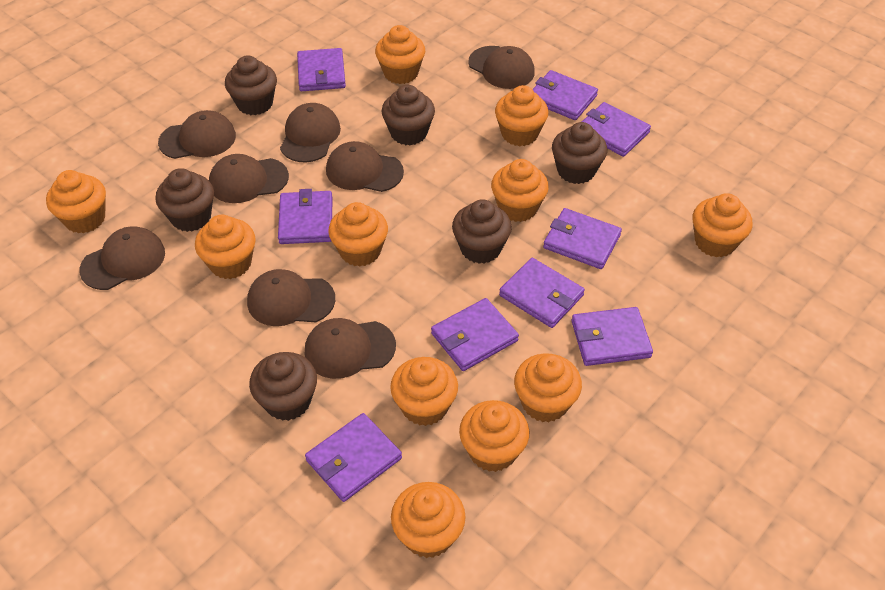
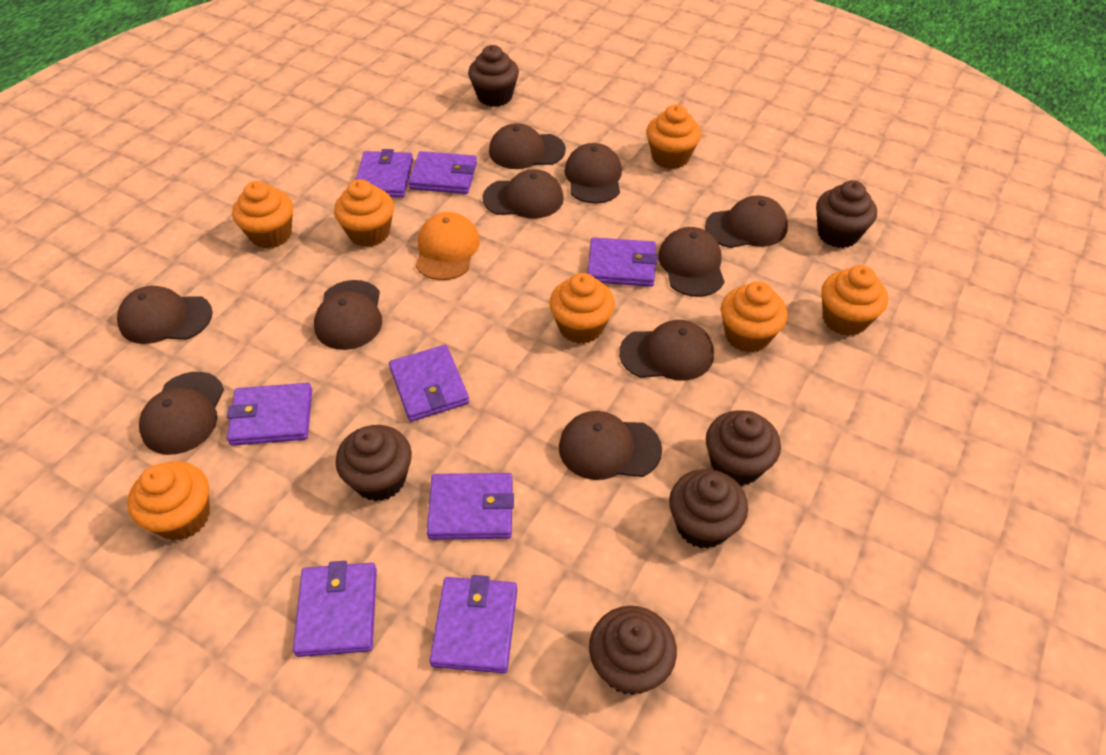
brown cap: [80,226,165,290] [158,110,236,159] [209,154,289,203] [247,269,335,326] [280,103,341,162] [305,318,396,379] [326,141,404,192] [468,46,535,89] = 8 -> [117,286,213,344] [139,372,224,455] [314,280,382,350] [483,169,564,219] [489,123,566,169] [559,411,662,480] [565,143,622,204] [619,320,714,381] [658,227,725,297] [705,195,788,248] = 10
orange cap: none = 0 -> [415,212,480,280] = 1
orange cupcake: [46,170,106,233] [195,215,256,279] [328,202,388,267] [375,25,425,84] [390,357,458,426] [391,482,466,558] [459,400,530,472] [491,159,549,222] [495,85,548,146] [514,353,582,422] [693,193,753,258] = 11 -> [127,461,210,541] [232,181,293,249] [334,179,394,247] [549,273,615,344] [646,104,701,169] [721,281,787,353] [821,265,888,336] = 7
purple wallet: [278,189,332,244] [297,48,346,91] [305,413,402,502] [431,298,519,371] [499,258,585,328] [532,70,598,120] [543,208,622,269] [572,307,653,366] [582,102,651,157] = 9 -> [227,383,312,446] [293,561,377,657] [355,149,413,198] [389,345,469,422] [408,151,477,194] [427,473,514,540] [430,575,517,673] [587,237,658,287] = 8

